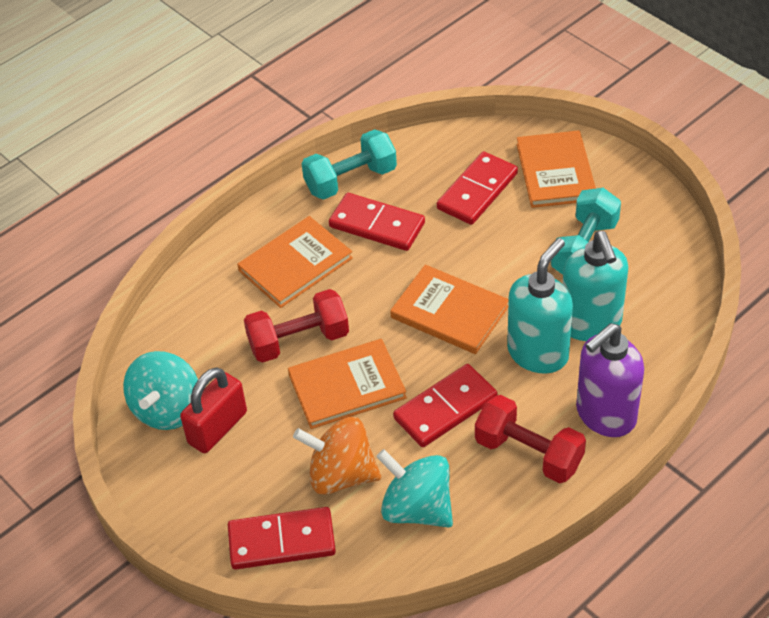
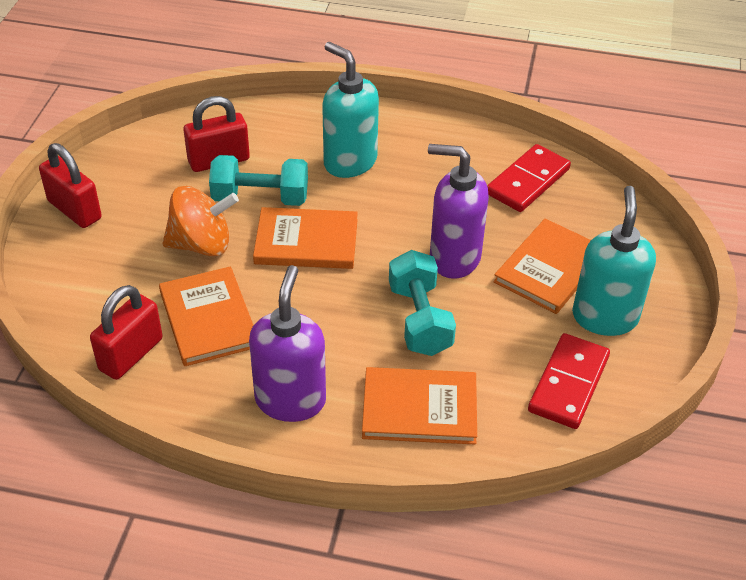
purple soap dispenser: [576,323,644,437] = 1 -> [249,265,326,422] [428,144,489,279] = 2
red domino: [228,507,336,569] [329,193,425,251] [393,364,498,447] [437,152,518,225] = 4 -> [487,144,571,212] [528,333,610,429] = 2
red dumbbell: [244,289,349,363] [475,395,586,483] = 2 -> none = 0
red padlock: [180,367,247,453] = 1 -> [39,143,102,228] [90,285,163,380] [183,96,250,172] = 3
turquoise spinning top: [123,351,198,430] [376,449,453,528] = 2 -> none = 0

